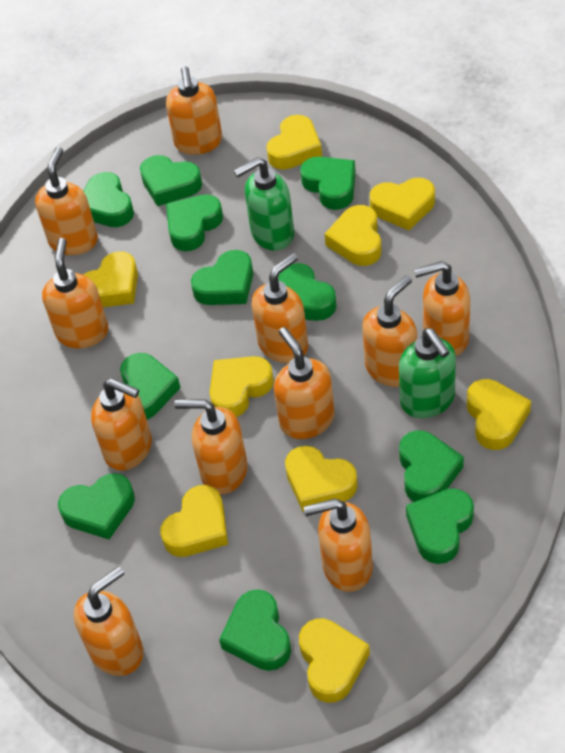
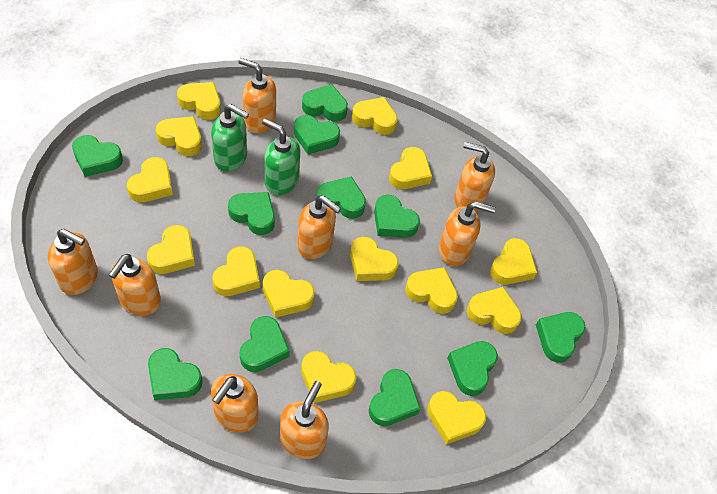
orange soap dispenser: [35,147,98,255] [42,238,108,348] [74,566,144,676] [91,378,152,471] [166,66,222,155] [174,399,248,494] [252,253,308,363] [274,327,335,439] [304,499,373,592] [362,275,417,387] [414,261,470,356] = 11 -> [48,229,98,295] [109,254,161,316] [211,374,259,433] [238,58,276,133] [280,381,329,459] [297,195,341,259] [439,201,496,266] [454,142,495,212] = 8
yellow heart: [83,251,138,307] [160,485,228,557] [209,356,274,417] [266,115,322,170] [285,446,358,512] [299,618,370,703] [325,205,382,266] [370,178,435,230] [467,379,531,450] = 9 -> [127,157,173,202] [147,225,195,274] [156,116,202,156] [177,82,221,120] [212,246,260,296] [263,270,315,318] [301,351,357,403] [350,237,399,281] [352,97,398,135] [389,147,432,189] [405,267,458,314] [427,391,486,445] [467,287,522,334] [490,238,537,285] = 14

